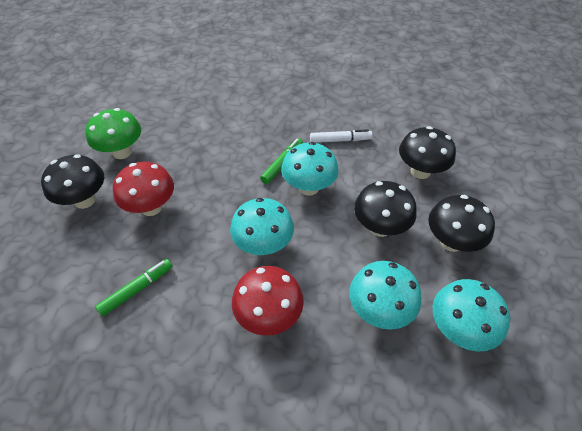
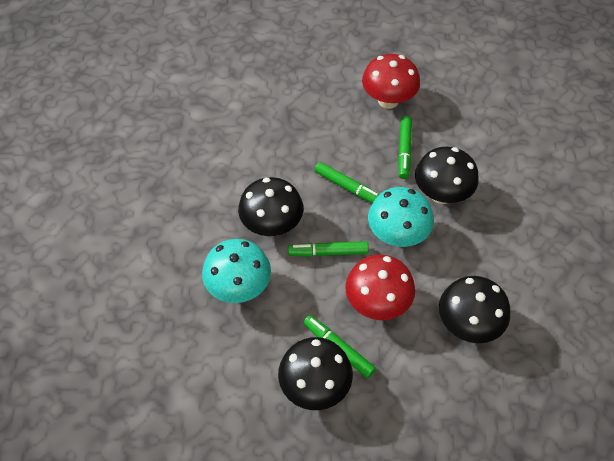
green marker: [95,259,173,316] [260,138,303,184] = 2 -> [288,241,369,257] [303,315,376,378] [314,162,379,203] [398,116,412,179] = 4
green mushroom: [85,108,141,159] = 1 -> none = 0
turquoise mushroom: [230,198,294,255] [281,142,338,196] [349,261,421,330] [433,279,510,352] = 4 -> [202,239,271,303] [368,187,434,247] = 2
white marker: [310,129,372,143] = 1 -> none = 0

